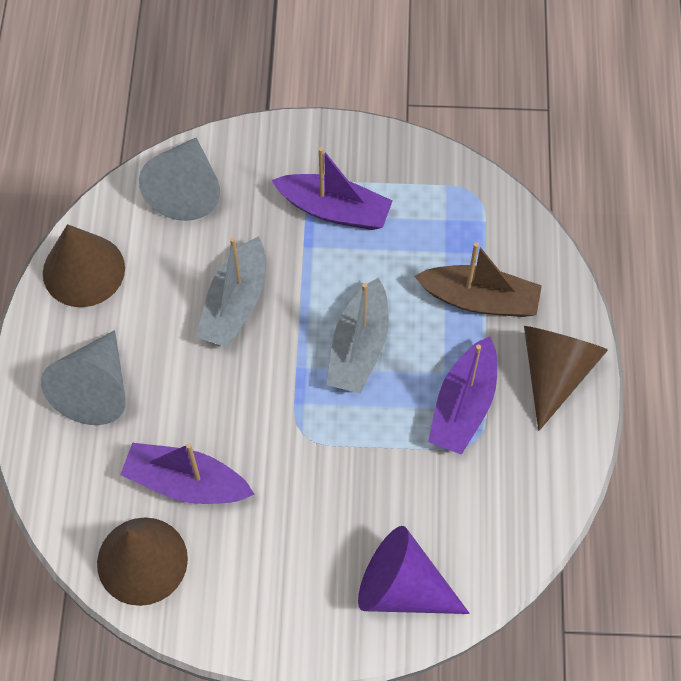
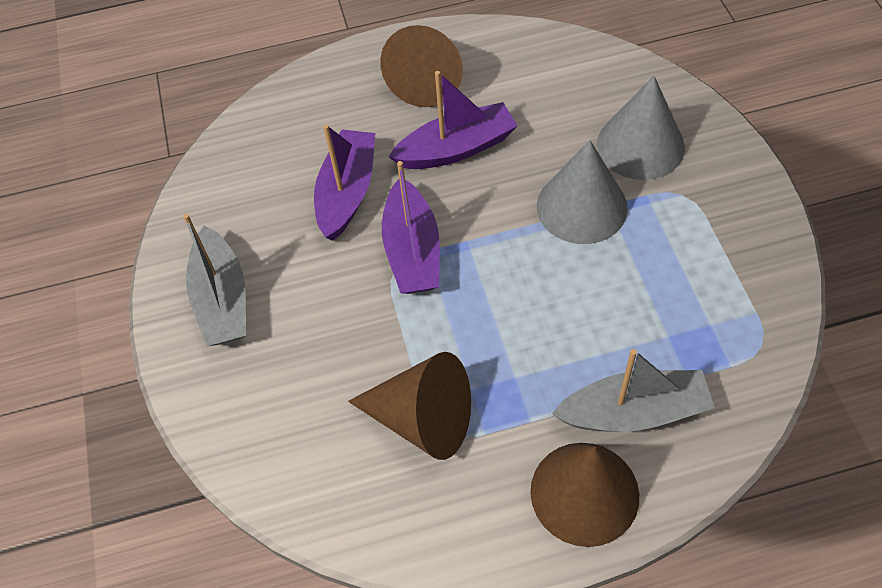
brown boat: [414,242,542,317] = 1 -> none = 0
purple cone: [358,526,470,614] = 1 -> none = 0

